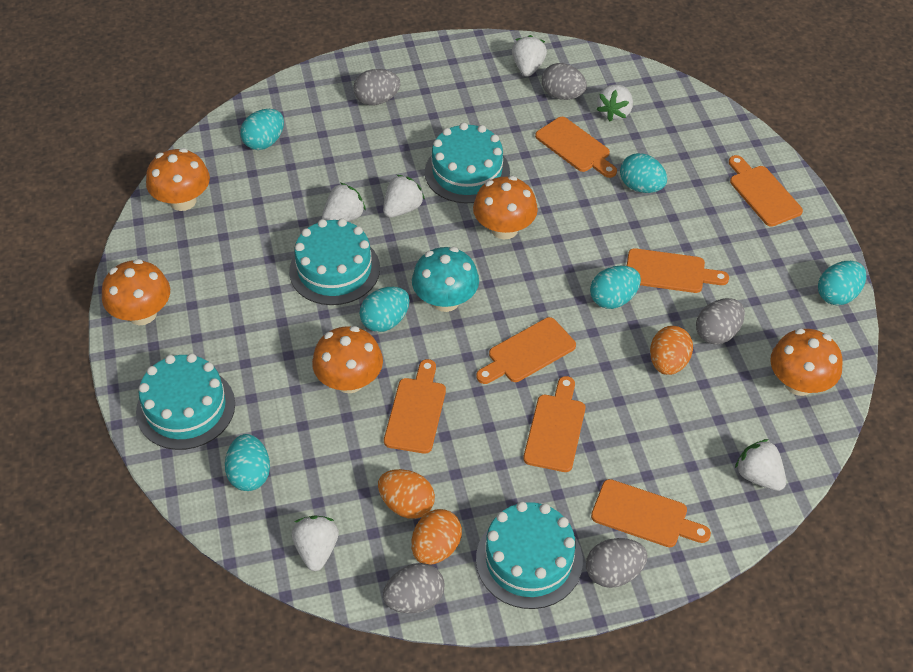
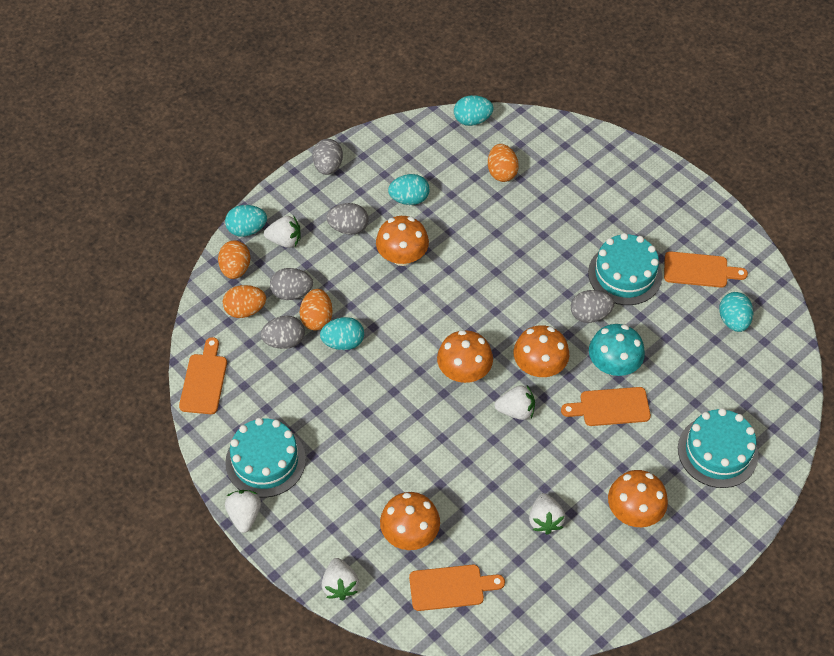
orange cutting board: [384,359,446,454] [476,317,576,384] [523,376,585,472] [535,117,617,178] [591,479,711,547] [627,248,729,293] [729,155,803,227] = 7 -> [179,337,227,414] [409,565,505,611] [561,387,651,426] [664,251,748,288] = 4
orange egg: [378,469,435,519] [411,509,462,565] [650,326,693,375] = 3 -> [218,240,250,279] [223,285,266,318] [300,289,333,330] [488,144,519,182] = 4
turquoise cake: [136,353,235,450] [289,219,380,305] [425,123,510,203] [476,502,583,609] = 4 -> [225,418,306,498] [588,233,662,305] [678,408,758,488] = 3
turquoise egg: [225,434,270,491] [240,109,284,150] [359,287,410,332] [590,266,641,309] [620,153,667,193] [818,261,866,305] = 6 -> [225,205,267,237] [320,317,364,350] [388,174,429,205] [454,95,493,126] [719,292,753,332] = 5
white strawberry: [292,516,339,571] [322,183,366,222] [383,175,425,218] [512,35,547,77] [597,84,633,121] [735,439,786,491] = 6 -> [225,490,261,533] [264,216,301,248] [322,558,359,600] [495,385,535,420] [529,493,565,535] = 5

